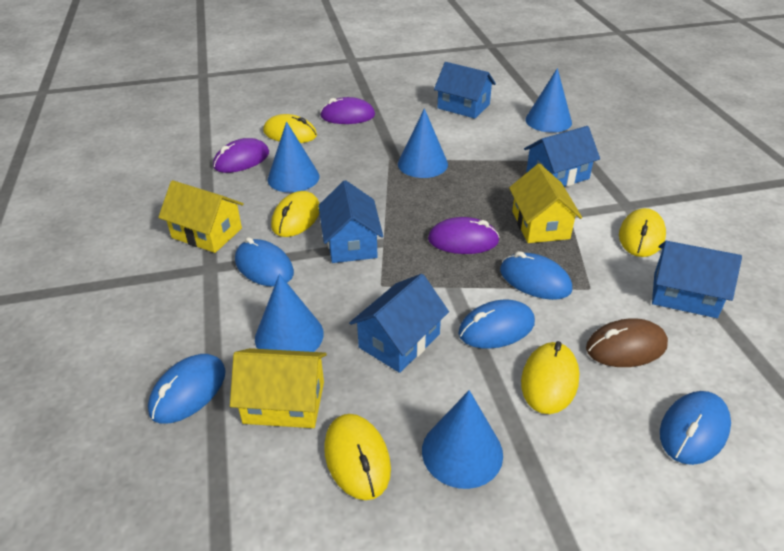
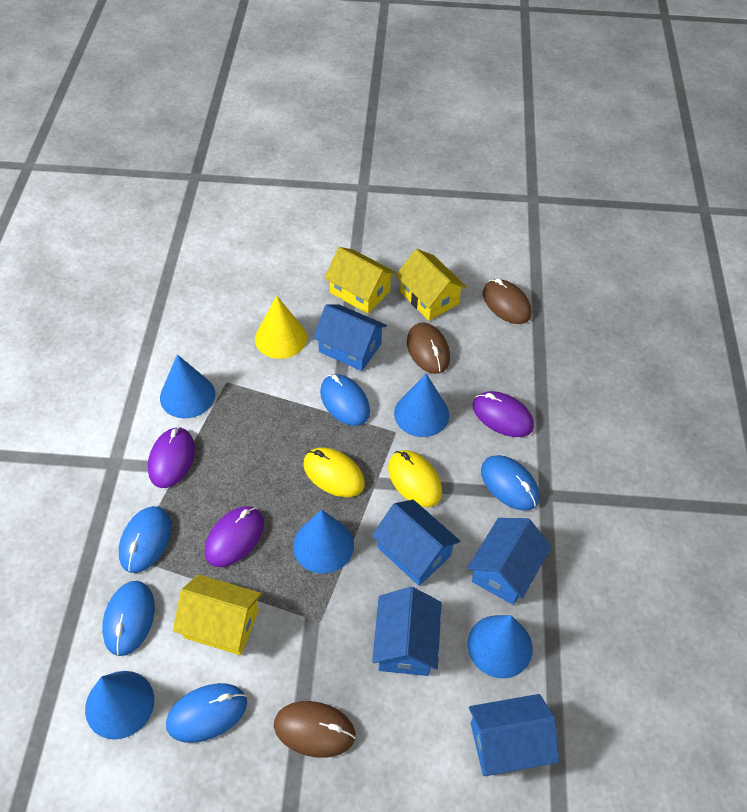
brown mouse: [586,318,668,367] = 1 -> [274,701,356,758] [407,322,450,374] [483,278,531,324] = 3
yellow cone: none = 0 -> [255,296,307,359] = 1
yellow mouse: [263,114,317,143] [271,191,319,237] [324,414,391,500] [521,341,579,414] [619,208,666,257] = 5 -> [303,447,365,497] [388,450,442,507] = 2

